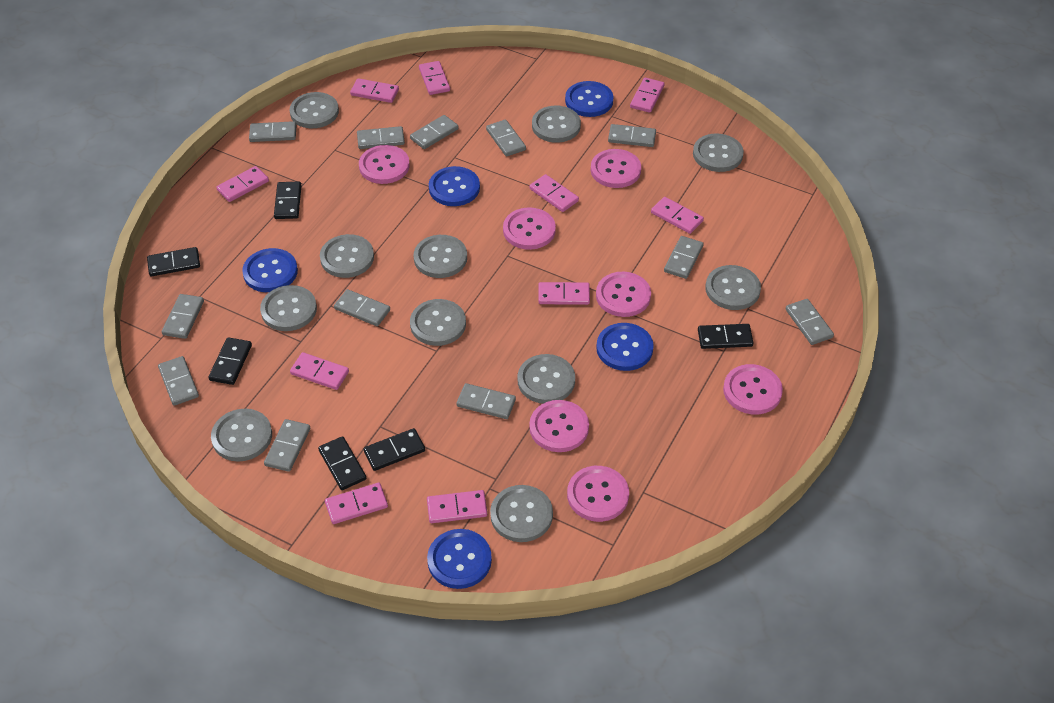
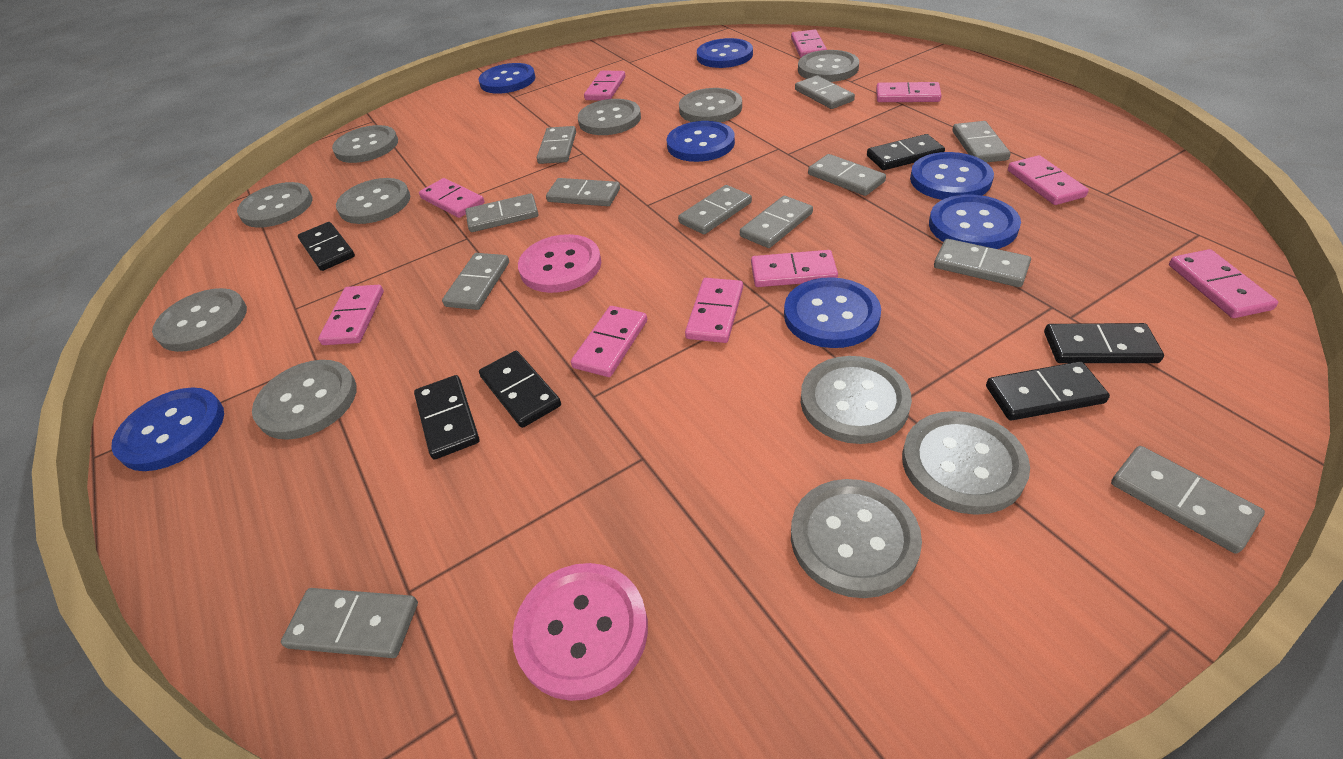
blue button: [242,248,298,292] [427,529,492,589] [429,166,480,206] [565,81,614,117] [596,323,654,371] = 5 -> [111,387,224,471] [479,63,536,94] [667,121,735,162] [697,38,753,68] [784,277,881,348] [910,152,994,200] [929,194,1021,249] = 7
pink button: [359,145,410,184] [503,207,556,250] [529,400,589,452] [567,466,629,522] [591,149,641,188] [596,272,651,317] [723,364,783,415] = 7 -> [512,563,648,701] [518,234,601,293] = 2

